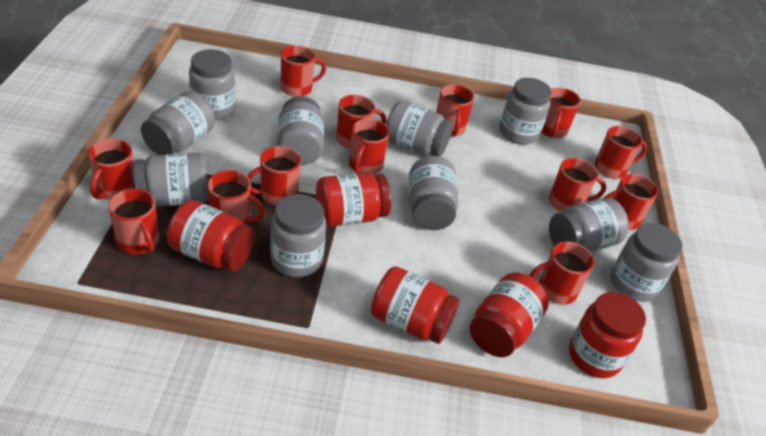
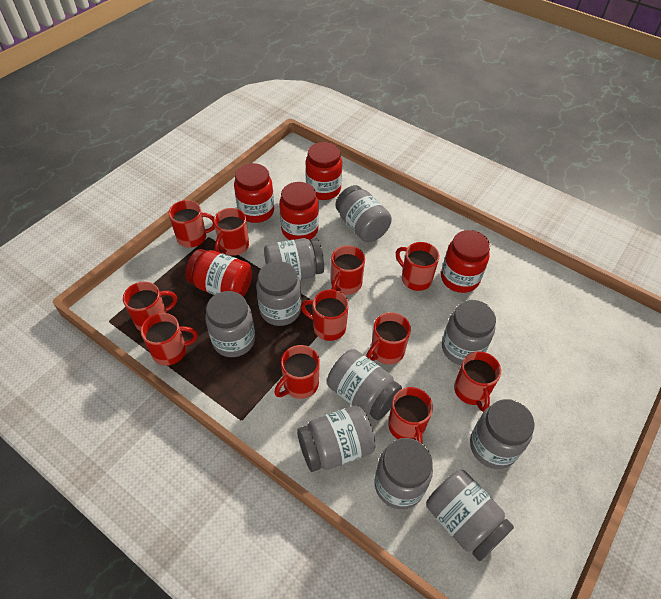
red mug: [88,139,135,200] [108,189,159,254] [208,170,265,225] [247,146,301,206] [280,45,326,97] [336,95,386,149] [349,119,389,174] [436,85,474,137] [529,241,594,305] [541,88,581,138] [549,158,606,212] [595,126,647,179] [604,173,658,230] = 13 -> [123,281,177,331] [141,313,198,366] [169,200,215,248] [214,208,249,256] [274,345,320,399] [301,289,349,341] [331,245,365,295] [366,312,411,365] [388,387,433,444] [396,242,439,291] [454,351,501,412] = 11

